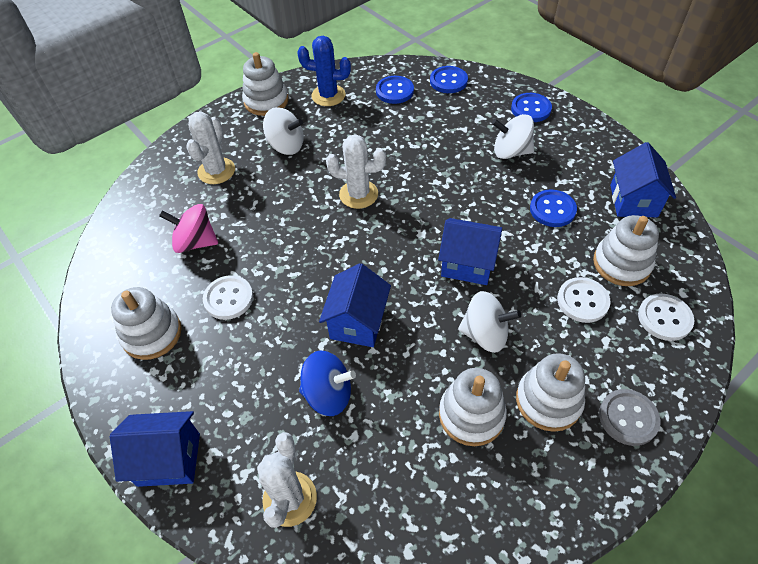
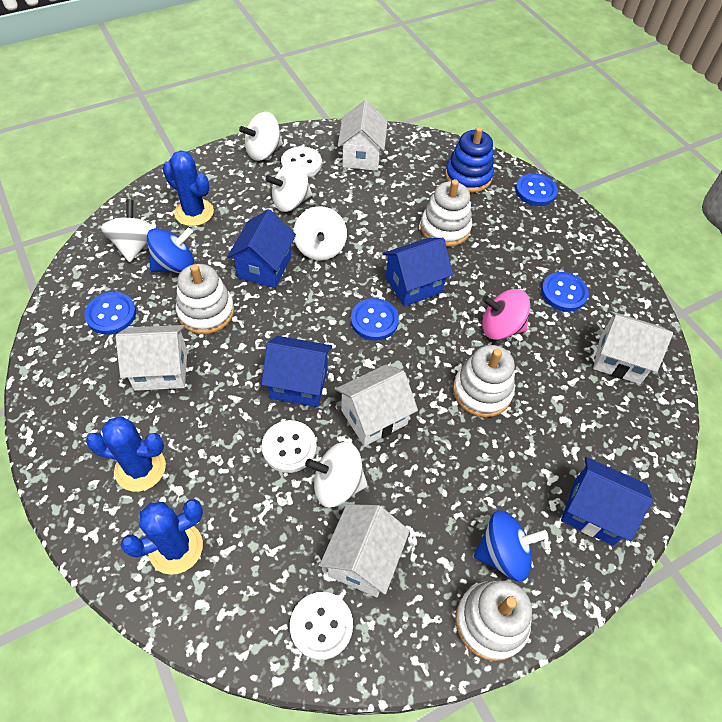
blue cactus: [297,36,351,106] = 1 -> [86,416,166,492] [121,499,203,575] [163,150,214,226] = 3
blue spinning top: [299,351,356,416] = 1 -> [147,228,194,272] [474,510,548,582] = 2
blue stacking toy: none = 0 -> [445,127,494,193] = 1
grey button: [599,389,661,446] = 1 -> none = 0
white cactus: [186,111,235,184] [257,432,317,528] [326,134,386,209] = 3 -> none = 0
white house: none = 0 -> [116,325,187,391] [319,504,410,597] [336,365,418,446] [338,100,388,171] [593,311,673,384] = 5
white spinning top: [263,107,304,155] [458,291,521,353] [492,114,534,159] = 3 -> [101,199,156,262] [239,112,283,161] [265,161,312,212] [293,206,347,261] [305,442,367,508] = 5
white stacking toy: [111,287,182,360] [242,52,288,116] [439,368,507,446] [516,353,585,432] [593,215,659,286] = 5 -> [175,264,234,334] [421,179,472,247] [453,345,515,417] [455,581,532,661] = 4

